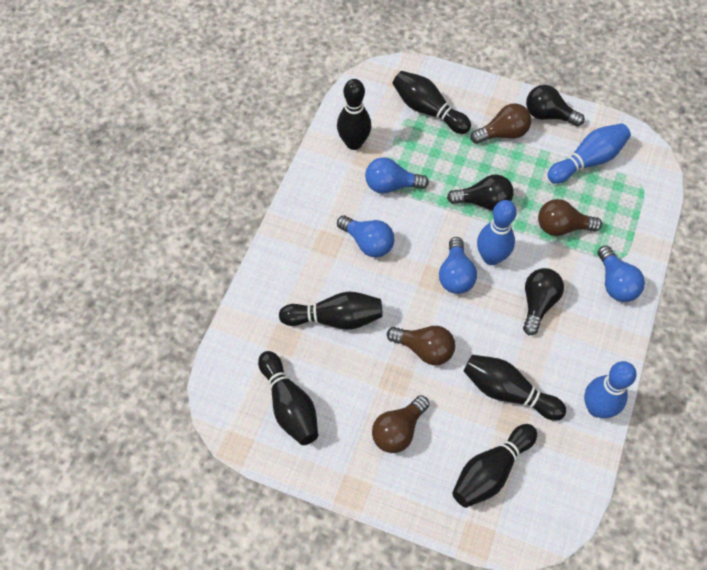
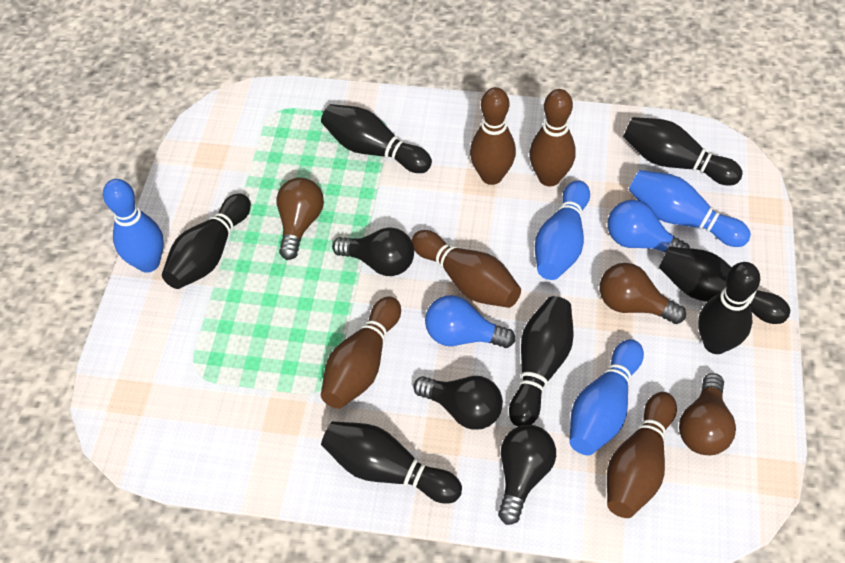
black bowling pin: [258,351,318,445] [279,291,382,330] [337,79,371,150] [393,71,471,134] [452,424,537,508] [464,355,566,421] = 6 -> [162,193,251,289] [321,104,432,173] [321,421,462,504] [509,296,574,427] [623,117,743,186] [659,247,790,324] [698,262,760,354] = 7
blue bowling pin: [477,200,517,265] [548,123,631,184] [584,361,637,418] = 3 -> [103,179,164,273] [535,180,590,280] [569,339,644,455] [628,170,751,247] = 4
blue light bulb: [337,215,394,257] [365,157,429,194] [439,237,477,294] [598,246,645,302] = 4 -> [425,295,515,348] [607,200,690,252] = 2
brown bowling pin: none = 0 -> [321,296,401,409] [412,230,521,308] [470,87,516,185] [529,89,576,186] [607,392,677,518] = 5
brown light bulb: [372,395,430,453] [387,326,455,365] [471,103,531,144] [538,199,602,236] = 4 -> [276,178,324,260] [600,263,686,324] [679,373,736,455] = 3

